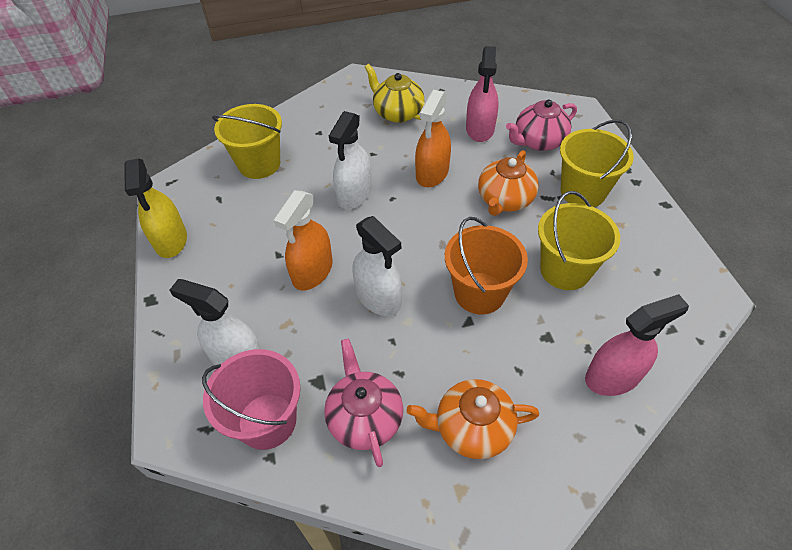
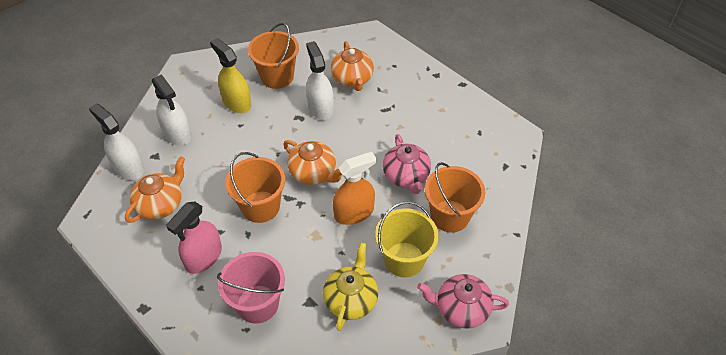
orange bucket: [445,217,528,315] = 1 -> [225,152,285,223] [248,23,299,89] [425,162,485,232] = 3
orange spray bottle: [273,190,333,291] [415,90,451,187] = 2 -> [333,152,376,225] = 1
orange teapot: [407,379,539,459] [478,150,539,216] = 2 -> [125,157,185,223] [283,140,342,185] [331,41,374,91] = 3
pink spray bottle: [466,46,499,142] [585,294,689,396] = 2 -> [166,201,222,274] = 1
yellow bucket: [212,104,282,179] [538,191,620,290] [560,119,634,207] = 3 -> [375,201,439,277] = 1

